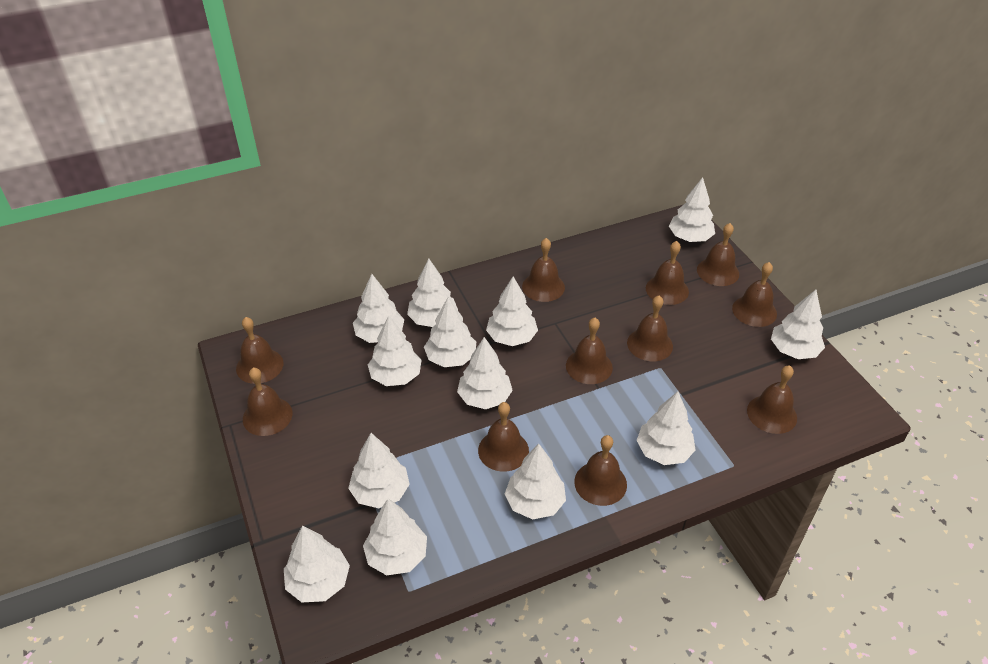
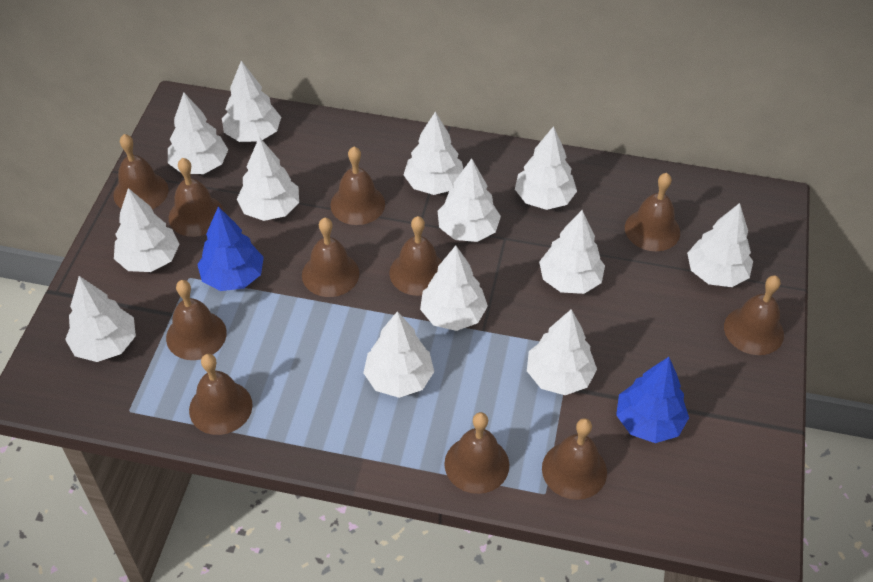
blue tree: none = 0 -> [197,206,264,291] [616,357,689,443] = 2

